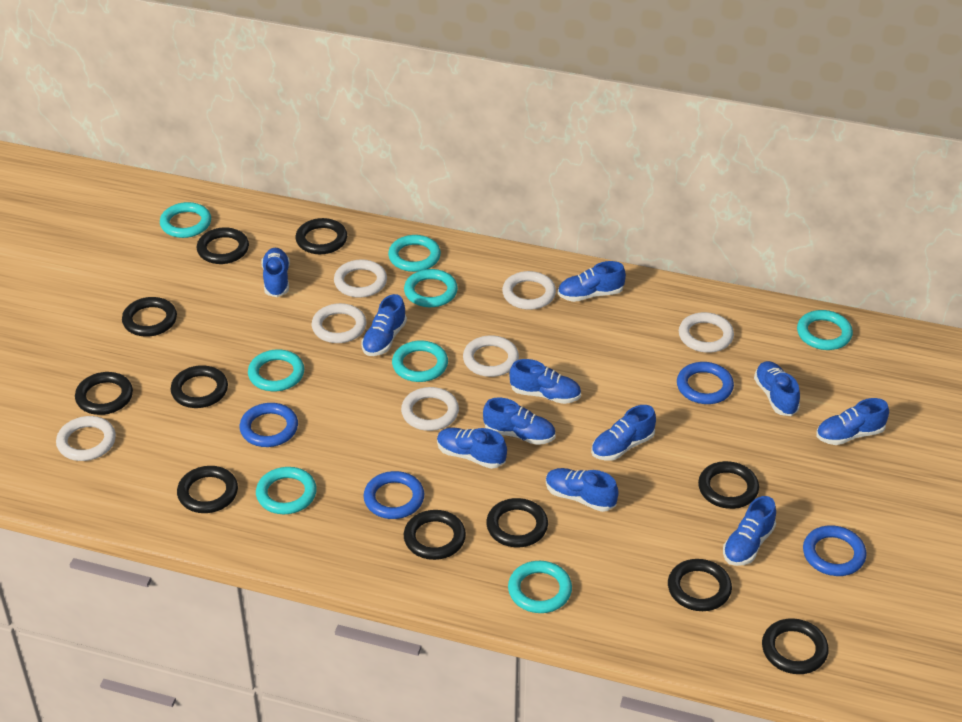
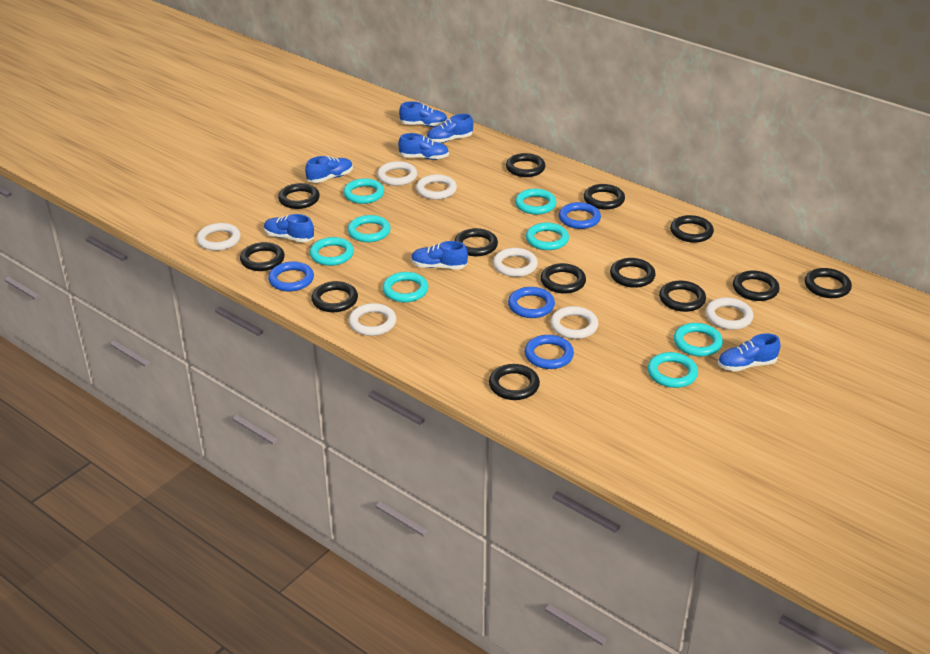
black ring: [75,372,133,415] [122,297,177,337] [171,365,228,408] [177,466,238,513] [197,227,249,264] [295,218,347,254] [404,510,466,560] [486,498,548,547] [668,559,732,611] [698,461,759,509] [762,618,829,674] = 11 -> [240,242,285,271] [278,183,320,209] [311,281,358,312] [455,228,498,256] [489,364,540,400] [506,153,545,177] [540,263,586,294] [584,184,625,210] [610,258,656,288] [659,281,706,312] [670,215,714,243] [733,271,780,301] [805,268,852,298] = 13
blue shoe: [262,248,290,297] [361,294,407,356] [437,428,507,469] [483,398,555,445] [510,359,581,404] [546,468,619,512] [558,261,626,302] [591,405,656,461] [723,496,776,566] [754,361,800,416] [816,398,889,445] = 11 -> [264,214,314,242] [305,156,353,183] [398,133,449,160] [399,101,448,127] [411,241,468,269] [427,114,473,143] [718,333,781,372] = 7

